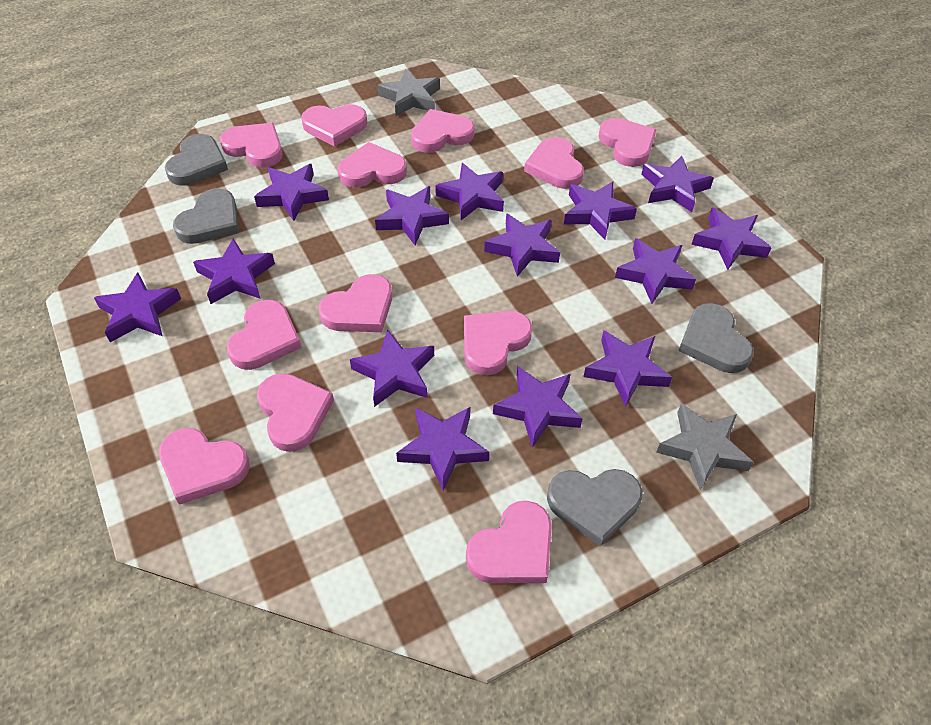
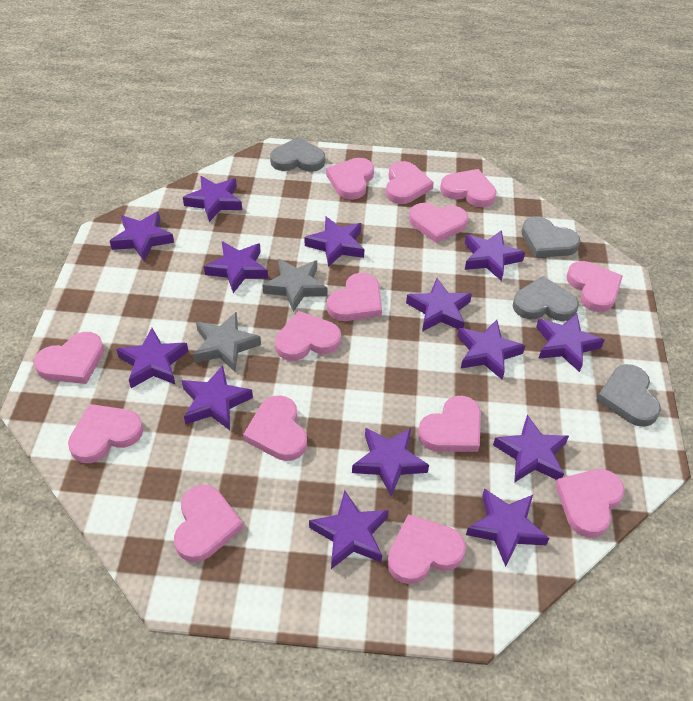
pink heart: [159,428,250,505] [220,123,283,168] [227,300,302,370] [257,373,334,452] [301,104,367,147] [319,274,392,332] [338,142,407,188] [411,109,475,153] [464,311,532,375] [466,501,552,584] [524,137,584,189] [598,118,656,167] = 12 -> [34,332,104,384] [68,404,143,463] [174,485,243,562] [243,395,307,461] [275,311,341,361] [326,158,374,200] [327,273,382,321] [386,161,434,204] [387,514,466,584] [409,203,468,243] [418,396,481,452] [440,169,496,207] [555,469,625,538] [566,261,623,312] = 14

